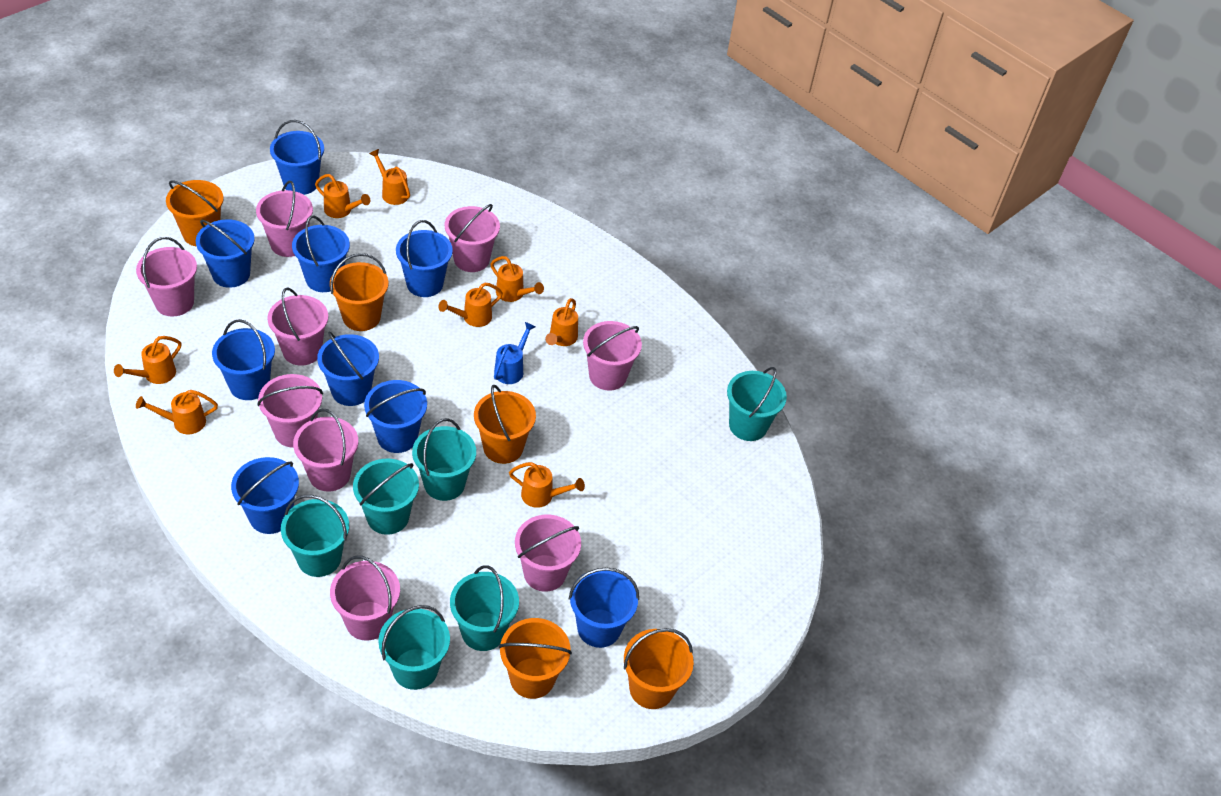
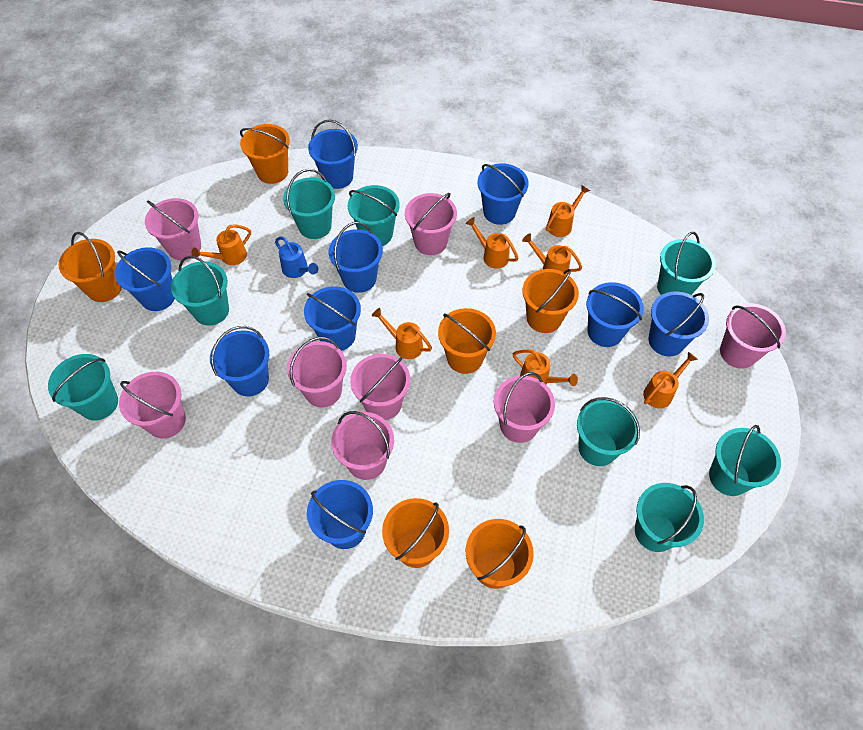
orange bucket: [166,180,224,246] [330,253,388,331] [474,385,536,464] [499,618,572,699] [624,628,694,709] = 5 -> [58,232,122,302] [240,124,290,184] [382,498,449,568] [438,308,496,374] [466,519,534,589] [522,269,579,333] = 6
orange watering can: [114,336,181,384] [136,390,218,434] [315,174,370,218] [369,149,410,205] [439,283,503,327] [491,256,544,302] [509,462,585,508] [545,298,578,346] = 8 -> [191,224,251,265] [372,308,432,359] [465,217,518,269] [513,349,578,386] [522,233,582,274] [546,185,590,237] [643,352,698,409] = 7
pink bucket: [136,237,197,316] [256,181,313,257] [257,374,323,448] [267,287,328,366] [293,409,358,492] [330,556,400,641] [445,204,500,272] [515,515,581,592] [583,321,642,391] = 9 -> [119,372,186,439] [145,198,201,260] [287,337,347,407] [331,411,394,480] [350,354,410,420] [405,193,457,255] [494,372,555,443] [720,303,786,369] = 8
turquoise bucket: [281,495,349,577] [353,458,419,535] [378,605,450,690] [412,418,476,501] [450,565,519,651] [727,367,787,441] = 6 -> [48,354,118,420] [171,256,229,326] [283,169,335,239] [348,185,400,246] [577,397,640,466] [635,483,704,552] [657,232,716,295] [709,425,781,496] = 8

